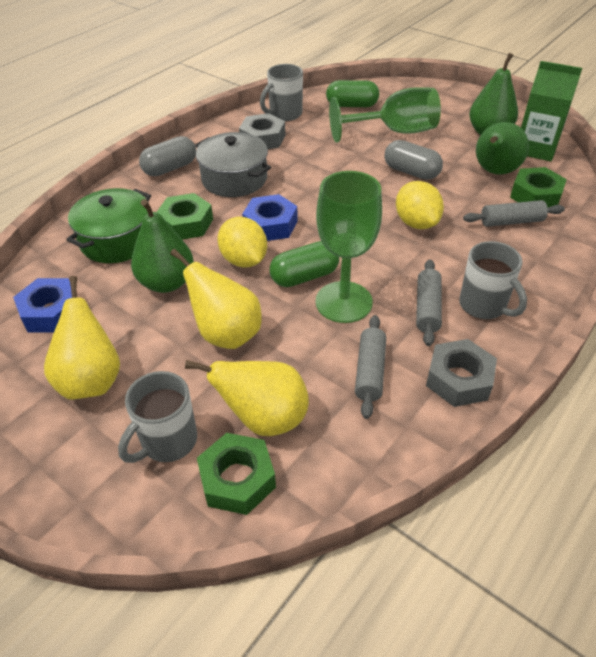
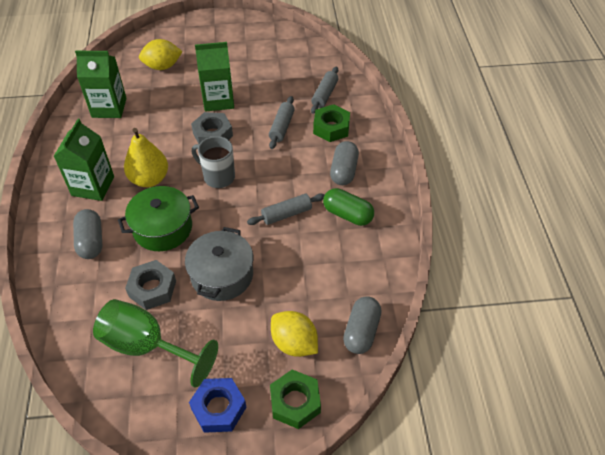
blue nut: [13,278,72,332] [242,194,298,241] = 2 -> [189,378,247,433] = 1
green capsule: [270,241,339,287] [326,80,379,107] = 2 -> [323,188,374,226] = 1
green carton: [521,61,582,161] = 1 -> [54,119,114,201] [75,51,127,118] [195,42,234,112] = 3
green goblet: [316,171,382,323] [329,87,441,143] = 2 -> [93,299,218,387] = 1
green nut: [157,193,213,240] [197,433,276,515] [510,167,567,208] = 3 -> [270,369,321,429] [313,104,350,142] = 2
green pear: [131,199,194,293] [469,53,518,135] [476,122,529,175] = 3 -> none = 0
grey capsule: [139,136,196,176] [385,140,443,180] = 2 -> [73,209,102,259] [330,141,359,185] [343,296,381,354] = 3
grey mug: [118,371,197,463] [260,64,303,121] [459,241,527,319] = 3 -> [192,136,235,188] = 1
yellow pear: [44,276,120,400] [170,249,262,349] [185,360,309,436] = 3 -> [124,128,168,187] = 1

